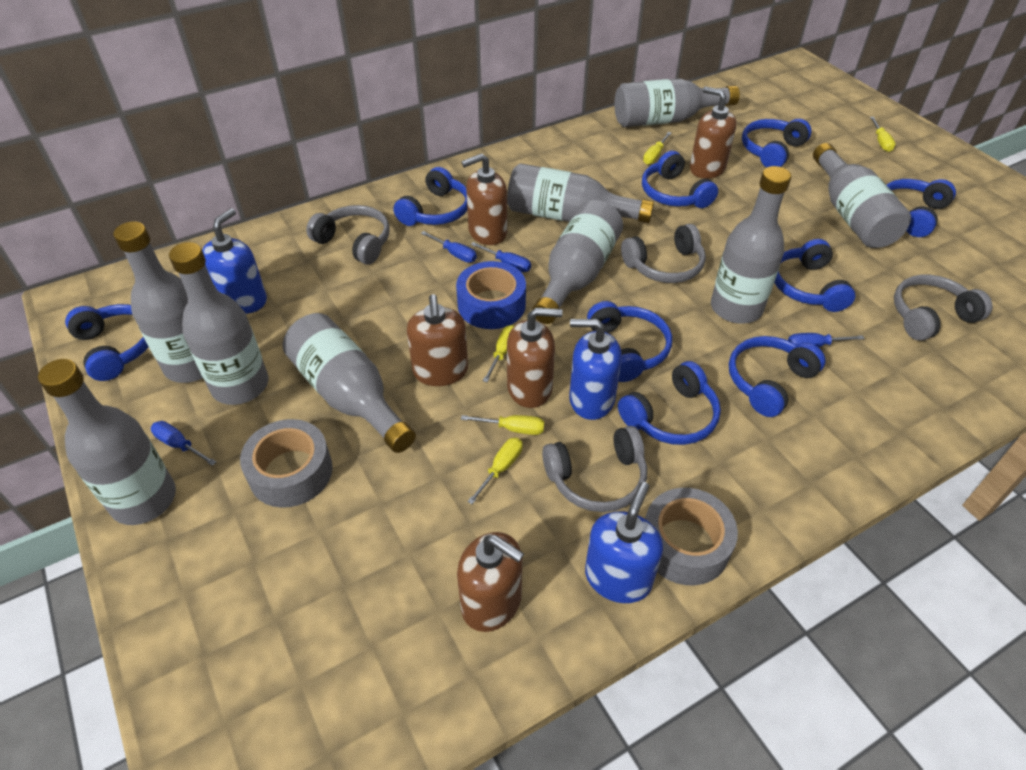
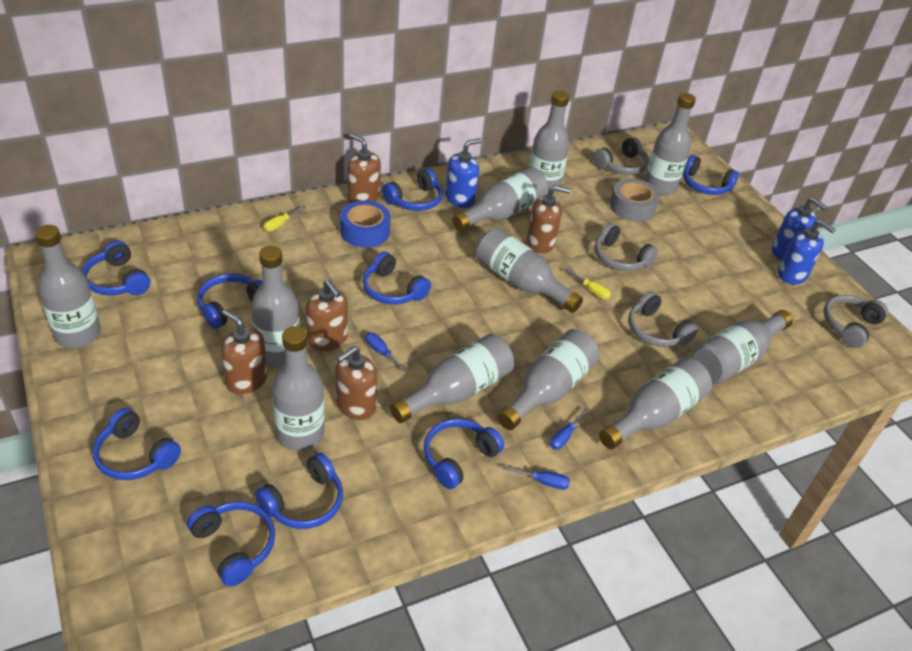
blue screwdriver: [151,421,216,466] [421,231,477,263] [471,242,531,272] [788,333,865,347] = 4 -> [365,333,407,372] [503,465,570,490] [550,408,589,450] = 3
grey bottle: [38,359,176,525] [113,221,203,383] [169,242,268,405] [283,313,416,453] [507,163,654,223] [532,200,623,324] [614,78,740,127] [711,166,791,324] [813,143,911,248] = 9 -> [35,225,101,348] [251,246,300,367] [272,326,324,451] [390,334,514,423] [452,167,548,231] [476,227,583,313] [498,329,600,430] [529,90,570,195] [599,357,712,449] [644,93,696,195] [693,310,793,384] = 11
grey tape: [240,419,333,508] [645,488,738,585] = 2 -> [610,179,660,222] = 1
yellow screwdriver: [461,415,544,435] [467,438,523,504] [483,325,514,382] [643,132,671,165] [870,117,896,152] = 5 -> [263,205,306,232] [565,268,611,299] = 2

